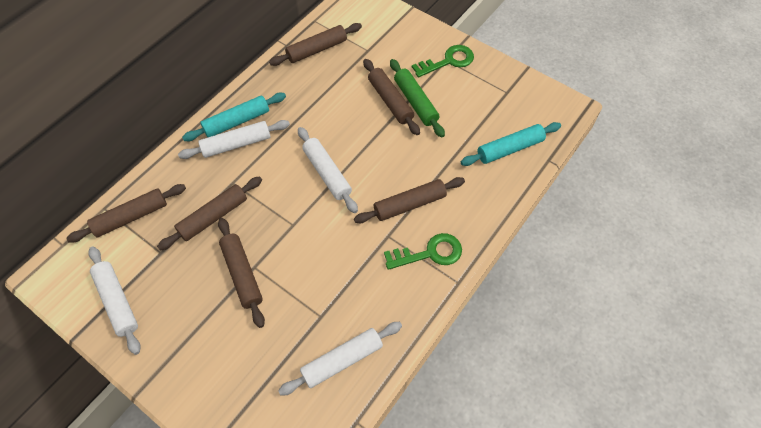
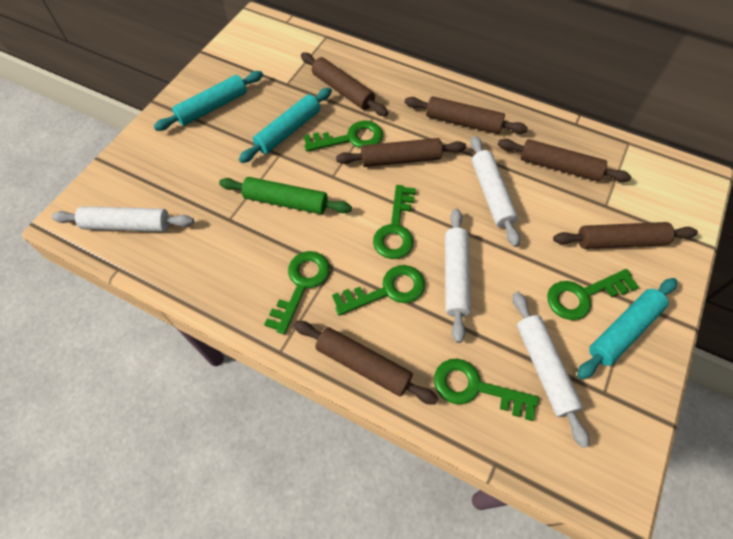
green key: [384,233,462,270] [412,45,474,78] = 2 -> [264,251,330,335] [304,121,383,151] [332,265,425,316] [373,185,416,259] [434,359,539,421] [547,269,639,320] = 6
turquoise rolling pin: [182,93,286,141] [461,122,561,166] = 2 -> [154,71,263,131] [239,88,332,163] [577,278,677,379] = 3

